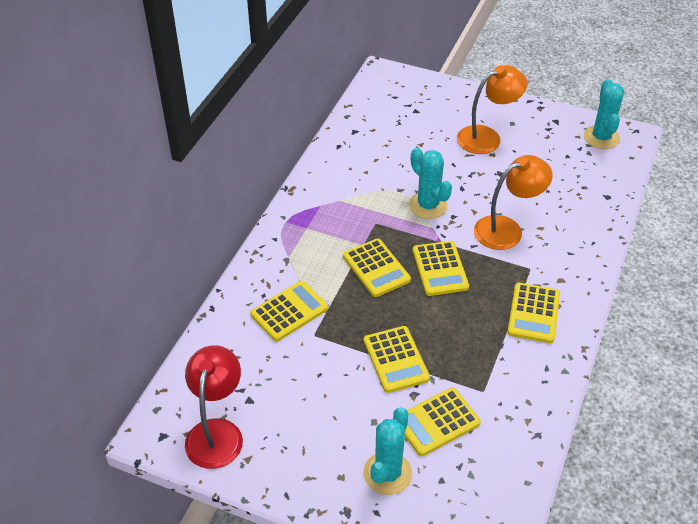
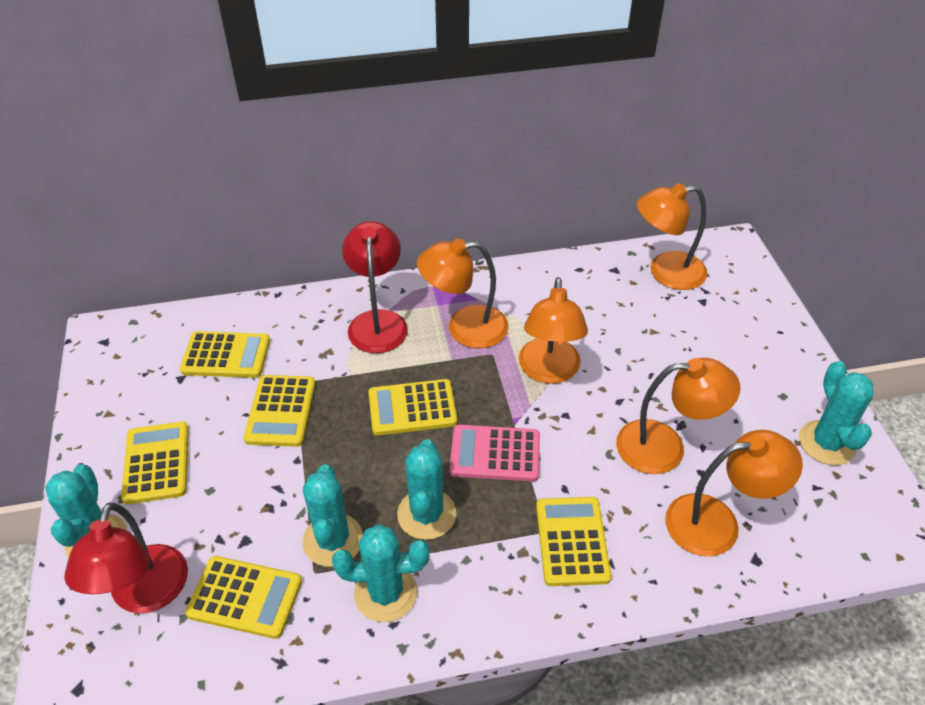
orange lamp: [457,66,527,154] [474,155,553,250] = 2 -> [417,238,508,348] [519,277,588,384] [616,358,740,474] [637,183,707,290] [665,430,803,556] = 5
pink calculator: none = 0 -> [449,424,540,482] = 1
red lamp: [185,345,243,469] = 1 -> [64,502,188,613] [342,221,408,353] = 2
turquoise cactus: [363,407,412,495] [409,148,452,219] [584,79,624,149] = 3 -> [45,464,128,558] [302,464,363,567] [332,524,429,622] [397,439,456,540] [799,361,874,465] = 5

